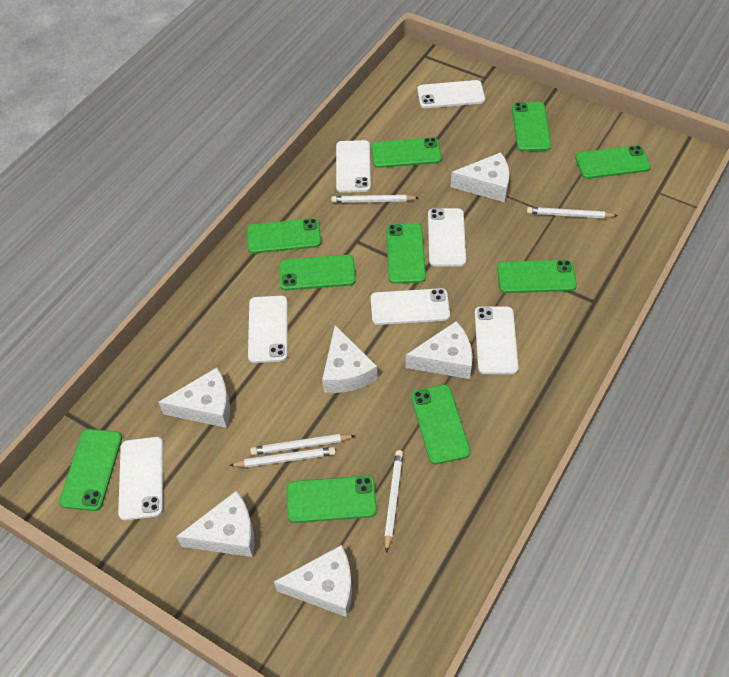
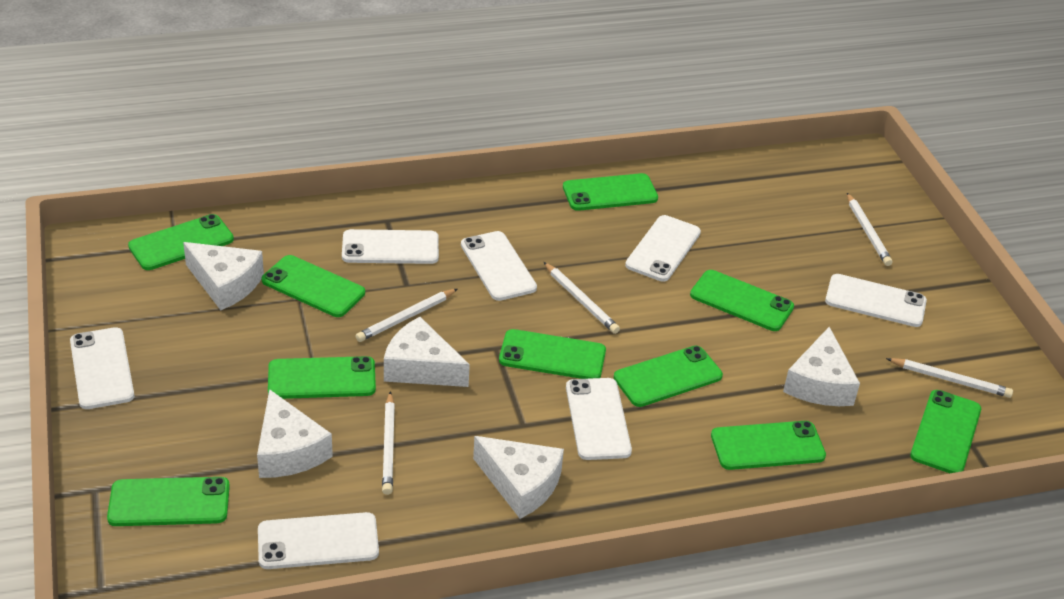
white cheese: [158,368,230,428] [176,491,254,557] [274,545,352,617] [322,325,378,393] [405,321,472,379] [450,152,509,202] = 6 -> [183,242,264,310] [257,389,333,478] [384,317,470,387] [473,436,564,519] [783,327,860,406] = 5

